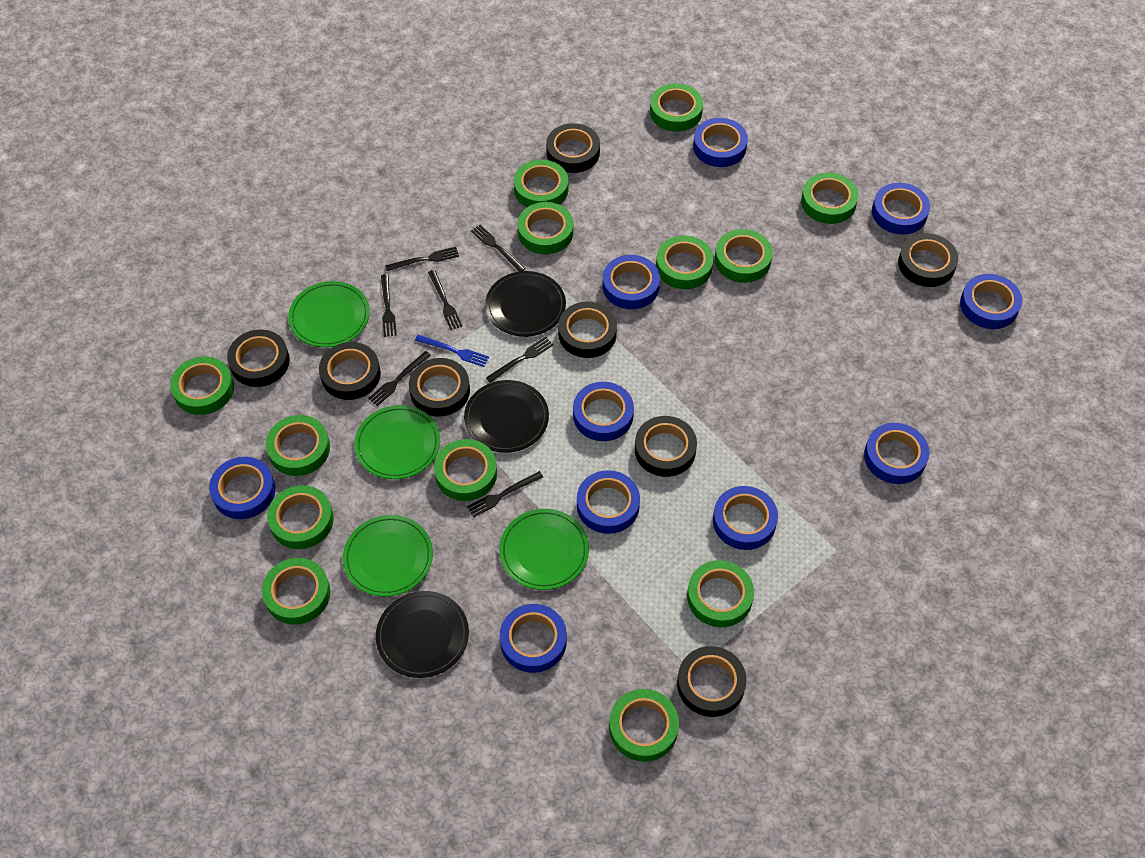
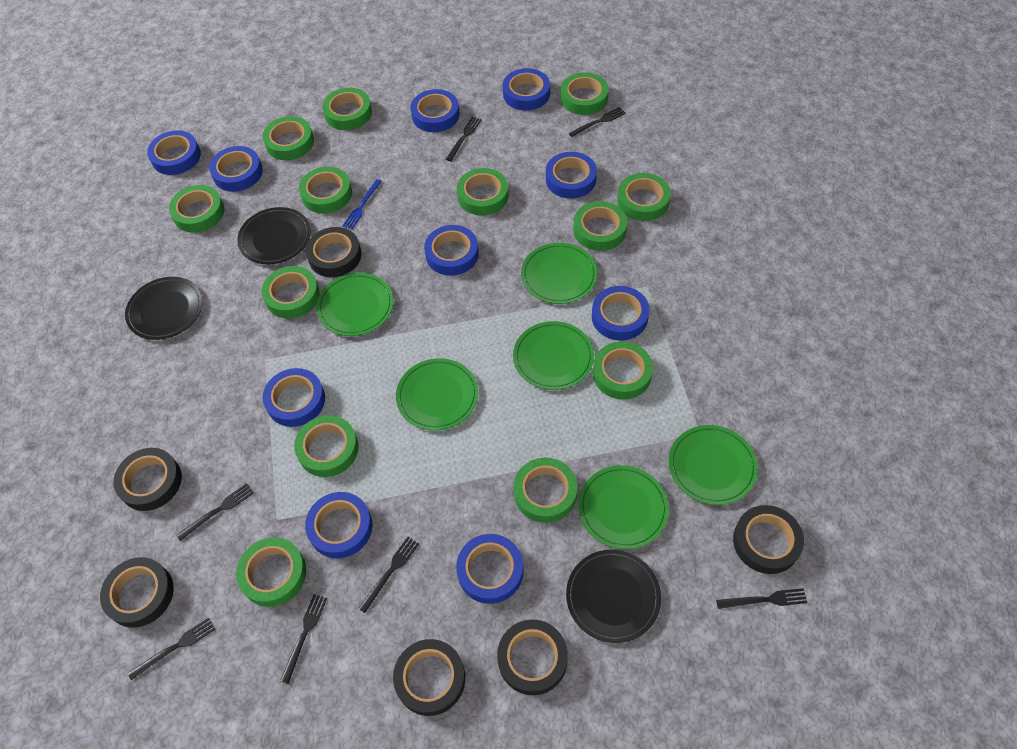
black tape: [227,330,290,387] [319,342,381,400] [409,358,470,417] [546,123,600,173] [558,302,617,358] [635,416,697,477] [677,646,747,717] [898,233,958,287] = 8 -> [100,557,174,628] [113,448,182,511] [306,227,361,277] [393,639,465,716] [497,619,568,695] [733,505,804,574] = 6
green plate: [288,281,370,347] [343,515,433,597] [354,405,440,479] [499,509,589,590] = 4 -> [316,273,393,336] [396,358,478,431] [513,321,594,390] [521,243,598,304] [578,465,669,550] [669,425,758,505] = 6

